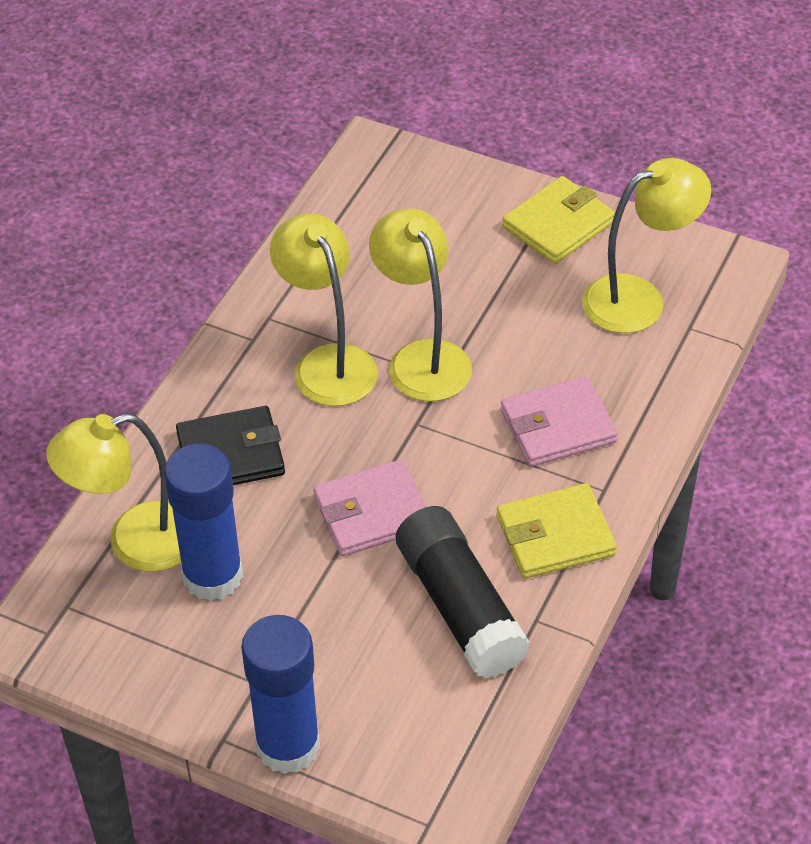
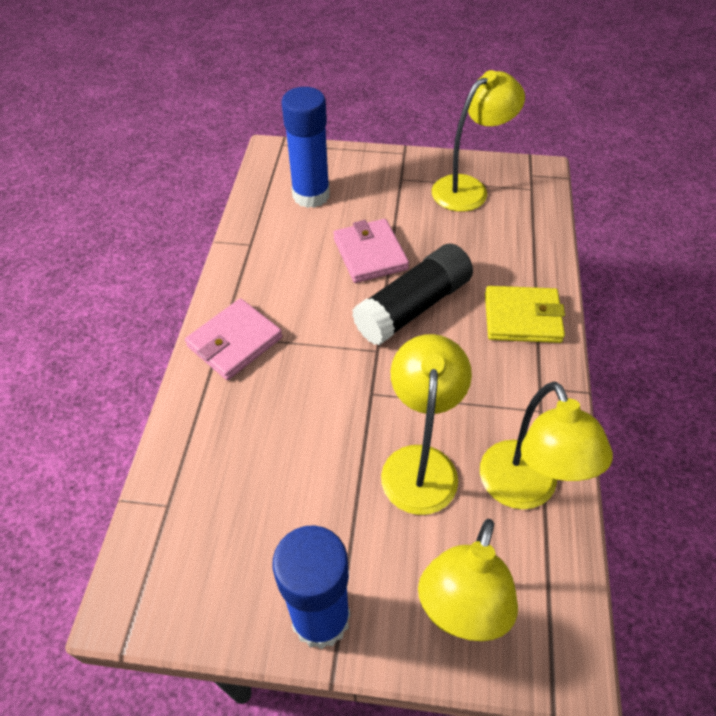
black wallet: [176,406,285,485] = 1 -> none = 0
yellow wallet: [497,483,617,579] [503,176,615,264] = 2 -> [485,286,565,343] = 1

